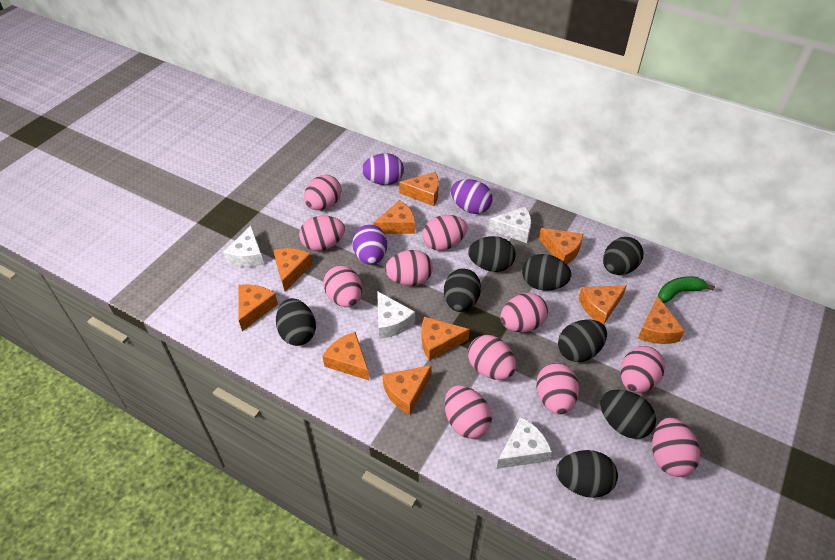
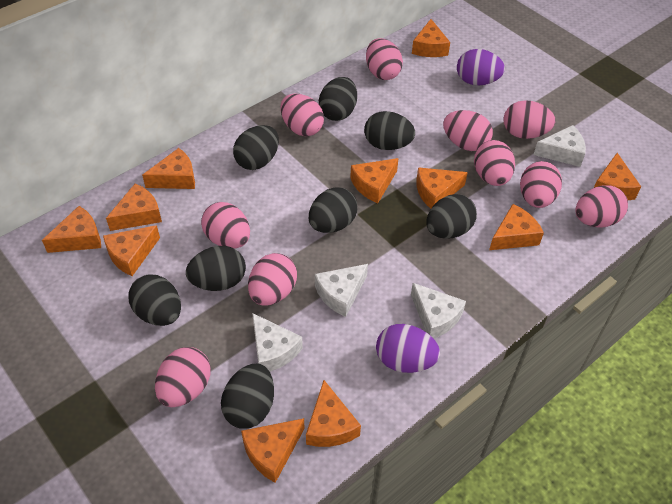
green banana: [658,276,715,303] = 1 -> none = 0
orange cheese: [238,284,278,331] [273,248,312,292] [322,332,369,380] [373,200,415,234] [382,365,432,415] [399,172,439,206] [422,317,470,361] [539,228,583,264] [579,286,626,325] [638,296,685,344] = 10 -> [42,206,101,253] [103,225,160,276] [106,183,162,231] [142,148,195,189] [241,418,305,483] [306,380,361,447] [350,158,399,203] [412,19,450,57] [416,167,468,208] [489,204,544,250] [594,153,641,200] = 11
pink egg: [299,216,345,251] [304,175,341,210] [323,265,362,307] [385,250,433,286] [423,215,467,251] [445,385,492,439] [468,335,516,380] [500,293,548,332] [536,363,579,414] [621,346,665,393] [652,417,700,477] = 11 -> [155,347,211,407] [201,202,250,249] [248,253,297,305] [280,94,324,136] [366,38,403,80] [443,110,493,151] [474,140,515,186] [504,100,555,139] [520,161,562,208] [575,185,628,228] = 10
purple egg: [352,224,387,265] [362,153,404,185] [451,179,492,214] = 3 -> [376,324,440,373] [457,49,505,86] = 2

